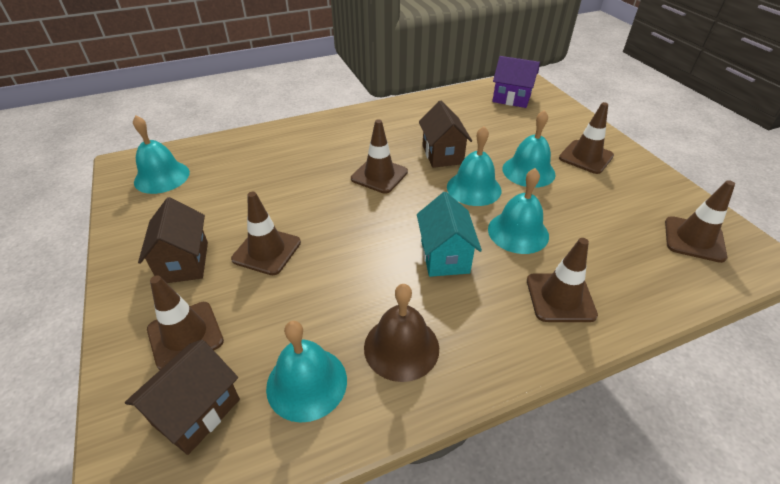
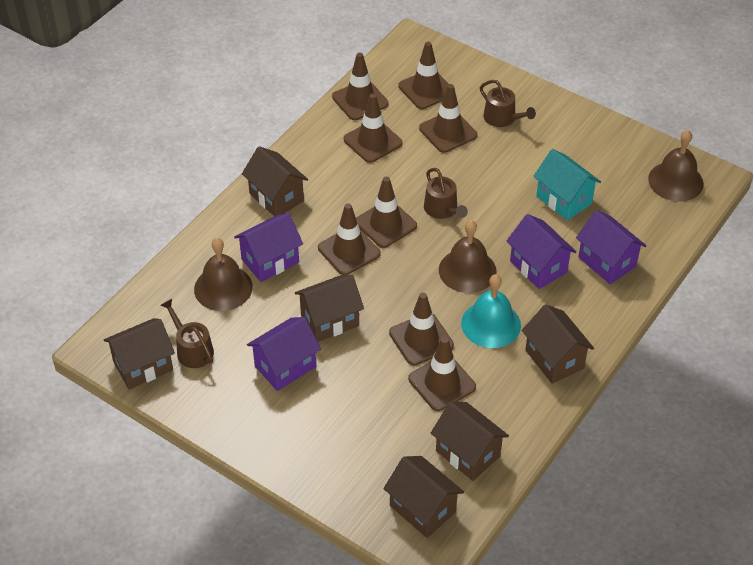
brown bell: [364,284,439,382] = 1 -> [194,238,253,311] [439,220,497,293] [648,130,704,201] = 3
brown house: [125,340,240,455] [138,197,208,283] [419,101,472,168] = 3 -> [104,318,175,389] [242,146,308,216] [295,274,364,342] [383,456,464,538] [431,402,509,481] [522,304,594,384] = 6
brown traffic cone: [147,276,224,370] [231,192,301,275] [351,119,408,194] [527,238,598,322] [559,102,614,174] [665,180,735,263] = 6 -> [318,203,380,275] [332,53,389,120] [344,94,403,163] [356,177,417,248] [389,293,454,366] [399,42,448,109] [408,337,476,411] [419,84,477,153] = 8
brown watering can: none = 0 -> [161,299,214,368] [424,168,468,219] [480,80,536,127] = 3
purple house: [492,56,540,108] = 1 -> [234,213,303,282] [247,317,321,391] [507,214,576,289] [576,210,646,284] = 4
turquoise bell: [133,116,190,194] [266,321,347,423] [447,126,501,206] [488,168,549,254] [502,110,556,188] = 5 -> [461,274,521,348] = 1

